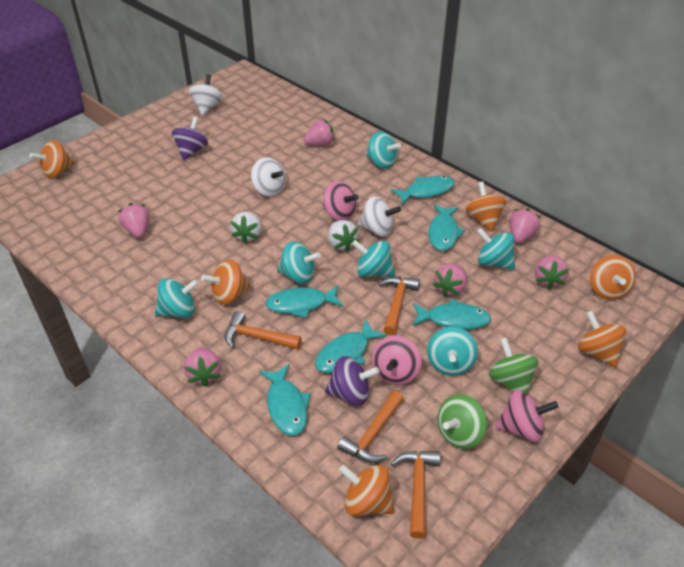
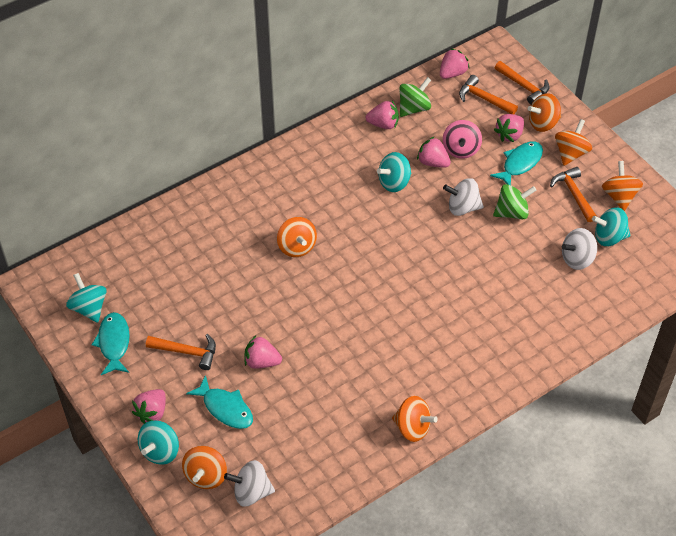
pink spinning top: [323,181,359,221] [372,335,422,385] [495,390,558,442] = 3 -> [443,120,482,159] = 1
purple spinning top: [172,116,208,161] [325,356,380,406] = 2 -> none = 0
turquoise fish: [259,364,311,436] [265,285,343,318] [315,319,387,373] [391,176,455,205] [413,299,491,330] [428,204,465,251] = 6 -> [91,312,130,375] [186,375,253,429] [490,141,543,185] = 3
turquoise spinning top: [155,278,199,318] [277,241,321,284] [352,240,395,277] [366,131,401,169] [427,327,478,376] [476,228,515,270] = 6 -> [66,273,107,323] [138,420,179,465] [377,152,412,192] [592,208,631,246] = 4
white strawberry: [231,212,261,244] [328,220,359,252] = 2 -> none = 0

